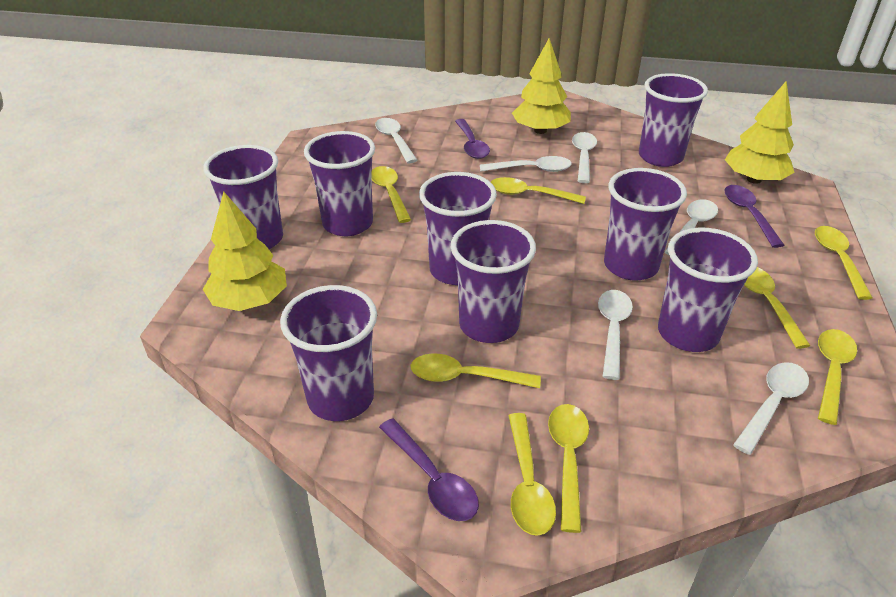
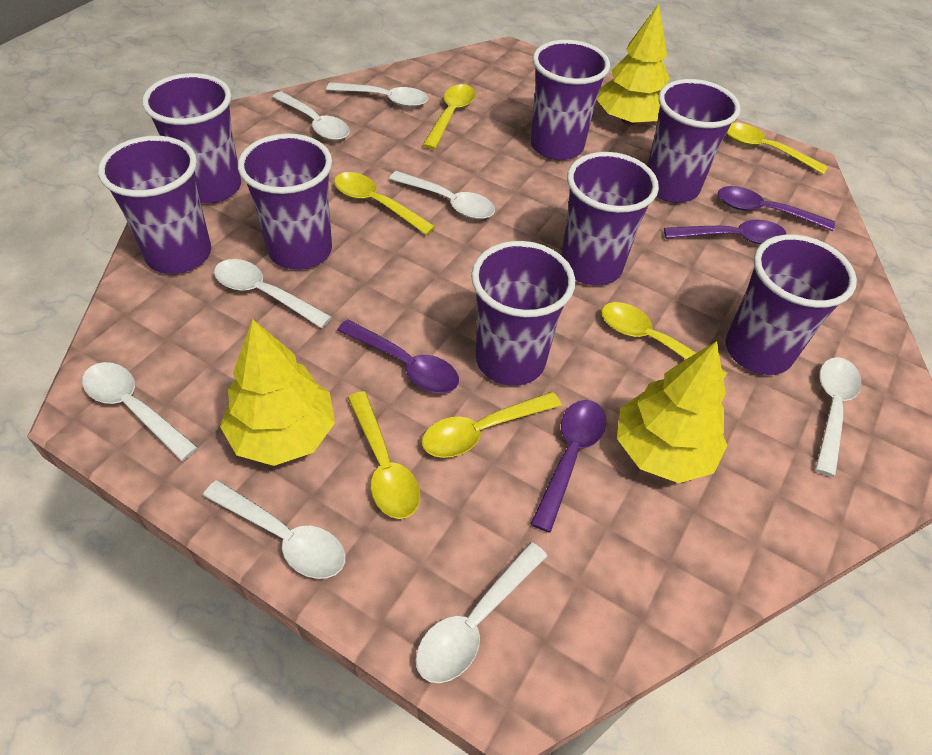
purple spoon: [379,418,479,521] [455,119,490,159] [724,185,784,248] = 3 -> [337,319,459,393] [531,400,606,533] [664,220,786,244] [718,186,835,231] = 4
white spoon: [375,118,418,163] [480,156,572,172] [572,132,597,183] [598,290,633,380] [665,200,718,255] [733,362,809,455] = 6 -> [82,362,198,461] [203,480,345,579] [214,259,332,328] [272,91,350,141] [326,82,428,107] [389,171,495,219] [416,542,547,683] [815,357,862,477] = 8
yellow spoon: [371,166,411,223] [411,354,541,388] [491,177,586,204] [508,413,556,536] [548,404,589,533] [744,267,811,349] [815,226,873,300] [818,329,857,425] = 8 -> [334,172,436,235] [347,391,420,519] [422,392,562,458] [423,84,475,150] [601,302,727,379] [727,122,828,174] = 6

